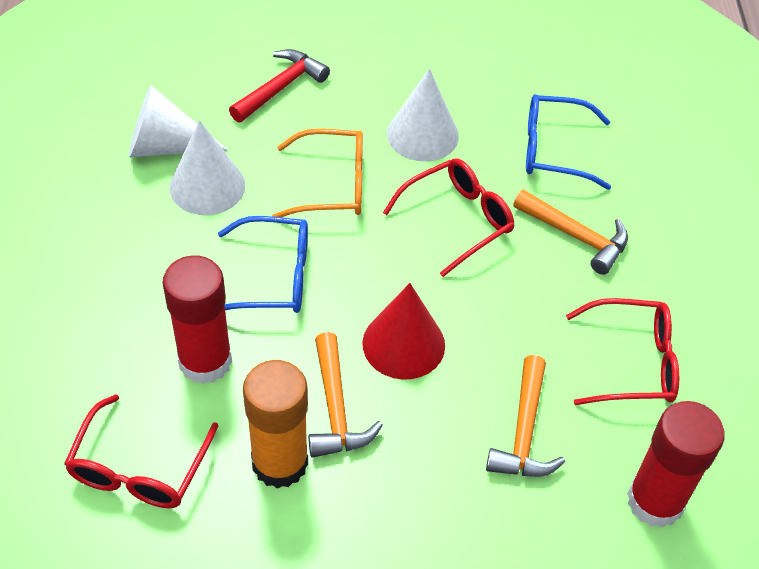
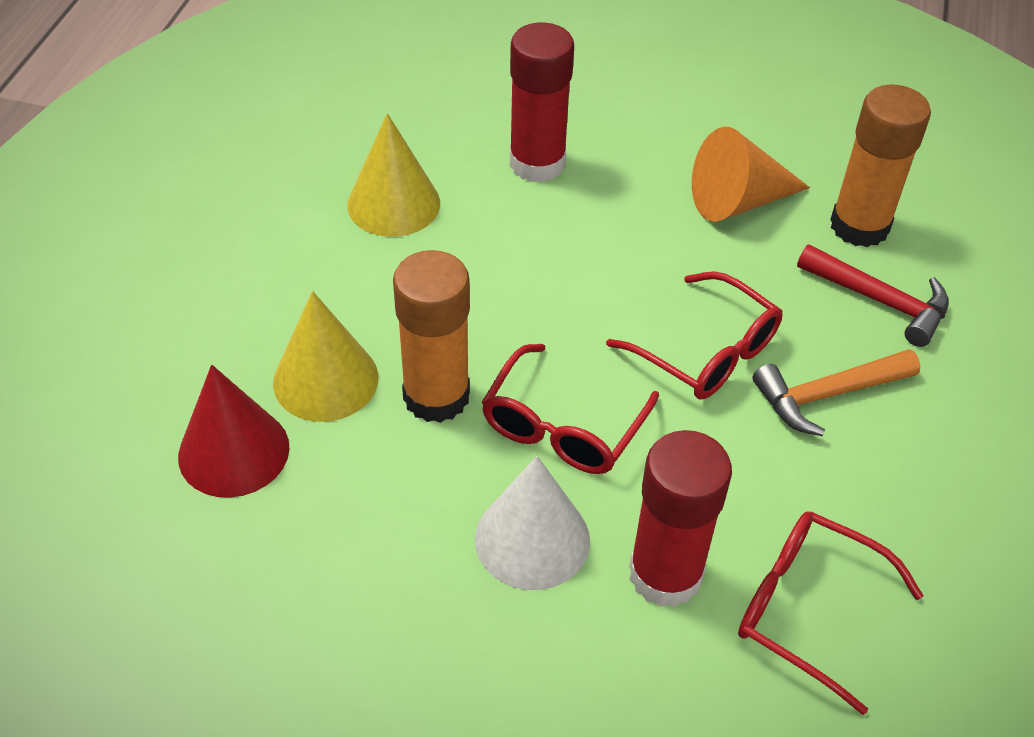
blue glasses: [218,216,308,313] [526,94,611,190] = 2 -> none = 0
orange cone: none = 0 -> [692,127,810,222] = 1
orange glasses: [272,128,363,217] = 1 -> none = 0
orange glue stick: [243,360,308,489] = 1 -> [393,250,470,423] [830,84,931,247] = 2
orange hammer: [308,332,383,458] [486,355,565,477] [513,190,628,275] = 3 -> [753,349,921,436] = 1
white cone: [129,85,228,157] [169,120,246,215] [387,68,459,162] = 3 -> [475,456,590,590] = 1
yellow cone: none = 0 -> [273,291,378,422] [347,113,440,237] = 2

